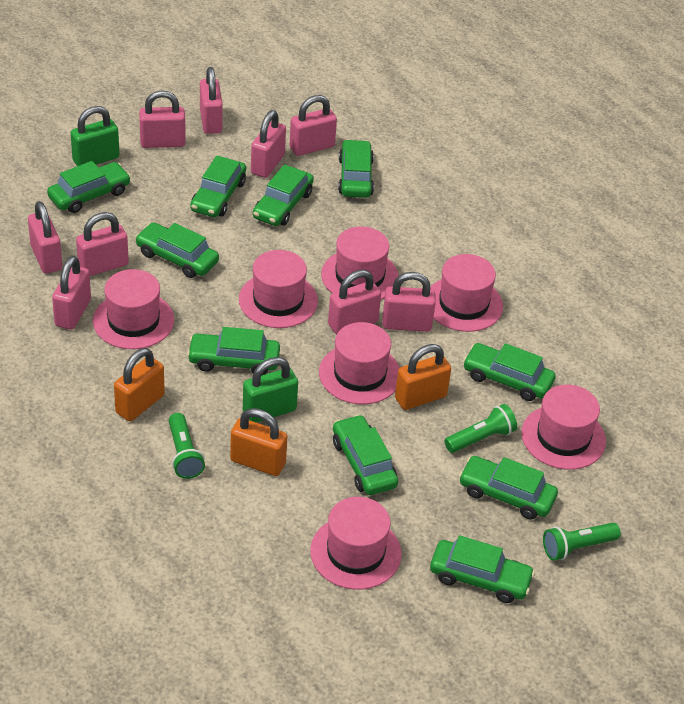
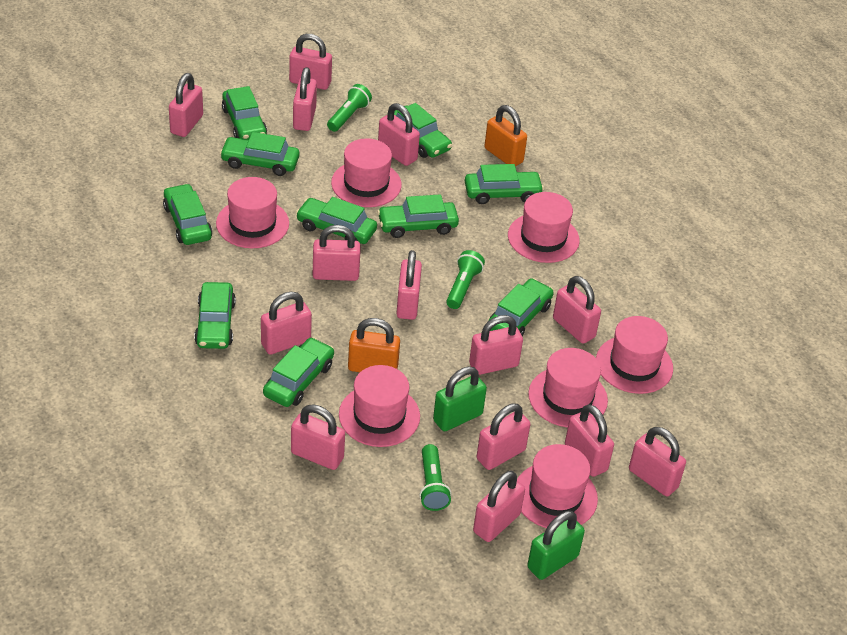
orange padlock: [114,348,165,421] [230,408,288,476] [395,344,451,410] = 3 -> [348,318,400,372] [484,105,527,166] = 2
pink padlock: [28,201,62,273] [52,256,91,330] [76,212,129,276] [139,90,186,148] [200,67,223,134] [251,110,286,178] [290,95,337,156] [328,270,381,335] [383,272,436,332] = 9 -> [169,73,203,137] [261,292,312,355] [289,34,332,90] [291,404,345,470] [293,67,317,131] [313,225,360,281] [378,103,420,166] [396,250,422,320] [469,315,523,375] [473,471,525,542] [477,404,530,470] [553,276,601,344] [565,404,614,477] [629,427,686,496] = 14

